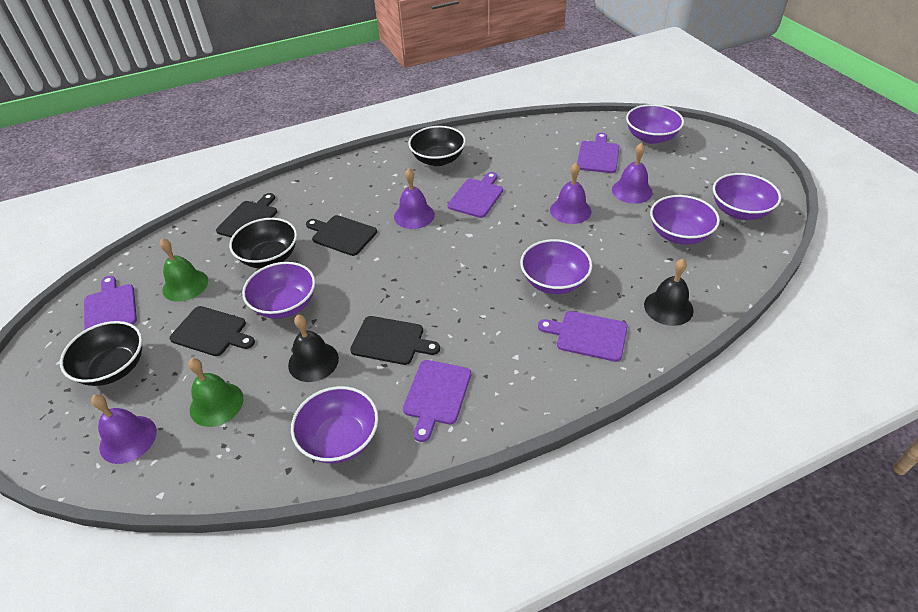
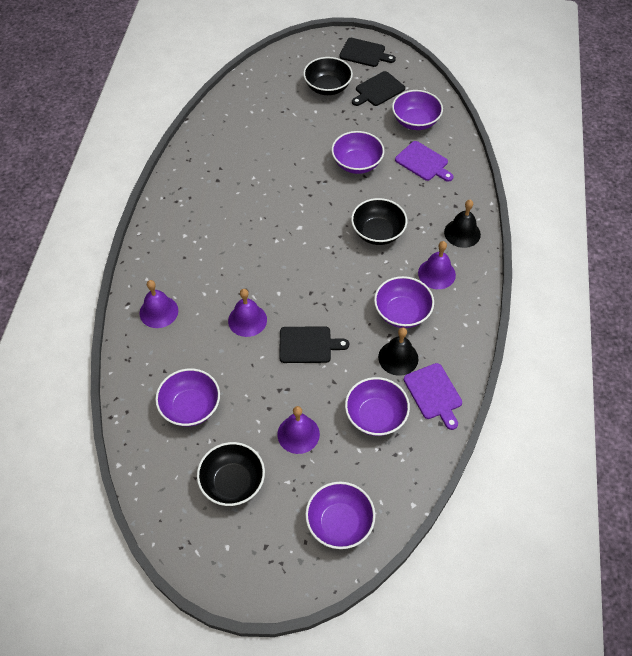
black cutting board: [169,306,255,356] [216,193,277,237] [306,215,377,256] [350,316,440,365] = 4 -> [279,326,349,363] [339,38,396,67] [352,71,405,106] = 3
green bell: [160,238,208,302] [188,358,244,427] = 2 -> none = 0
purple cutting board: [84,276,137,330] [403,360,471,442] [447,172,503,218] [538,311,628,362] [577,133,619,173] = 5 -> [395,141,453,182] [404,363,462,430] = 2

